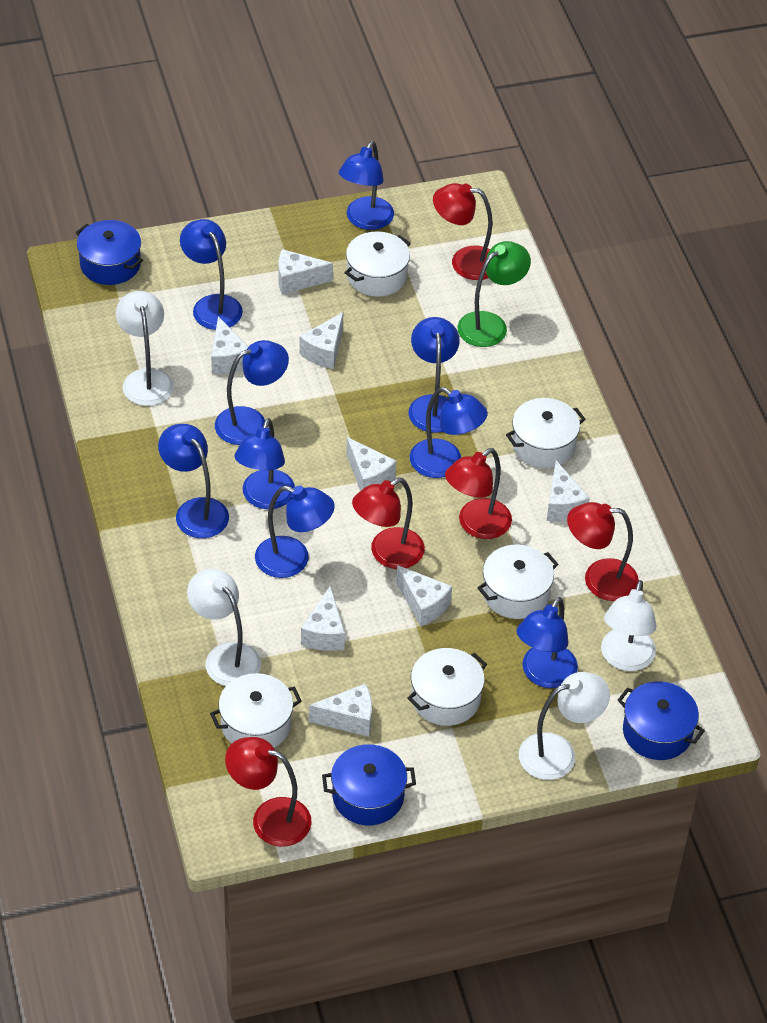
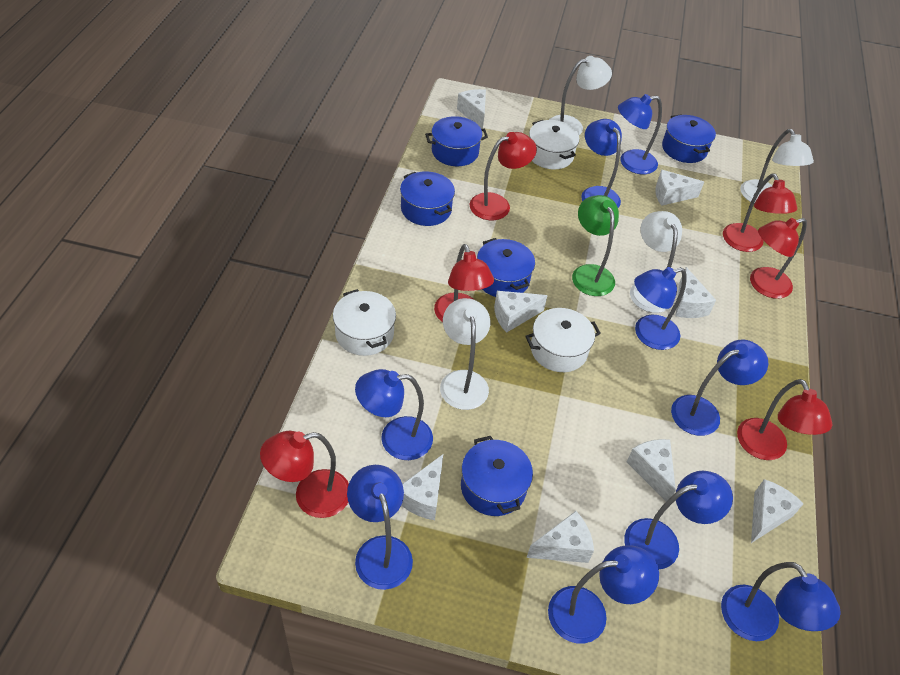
blue pot: [75,220,143,285] [322,744,416,825] [618,681,705,760] = 3 -> [400,171,455,226] [425,116,488,166] [461,436,533,516] [477,238,535,297] [662,114,716,163] = 5
red lamp: [225,737,312,847] [352,478,425,569] [433,183,493,280] [445,448,512,539] [567,502,639,601] = 5 -> [260,431,349,518] [434,244,494,322] [470,132,537,220] [723,173,797,252] [737,379,832,460] [750,218,807,299] = 6
white pot: [210,673,302,748] [345,231,411,297] [407,648,487,726] [477,545,558,619] [506,398,586,468] = 5 -> [333,289,396,356] [525,308,601,372] [529,120,579,170] = 3

